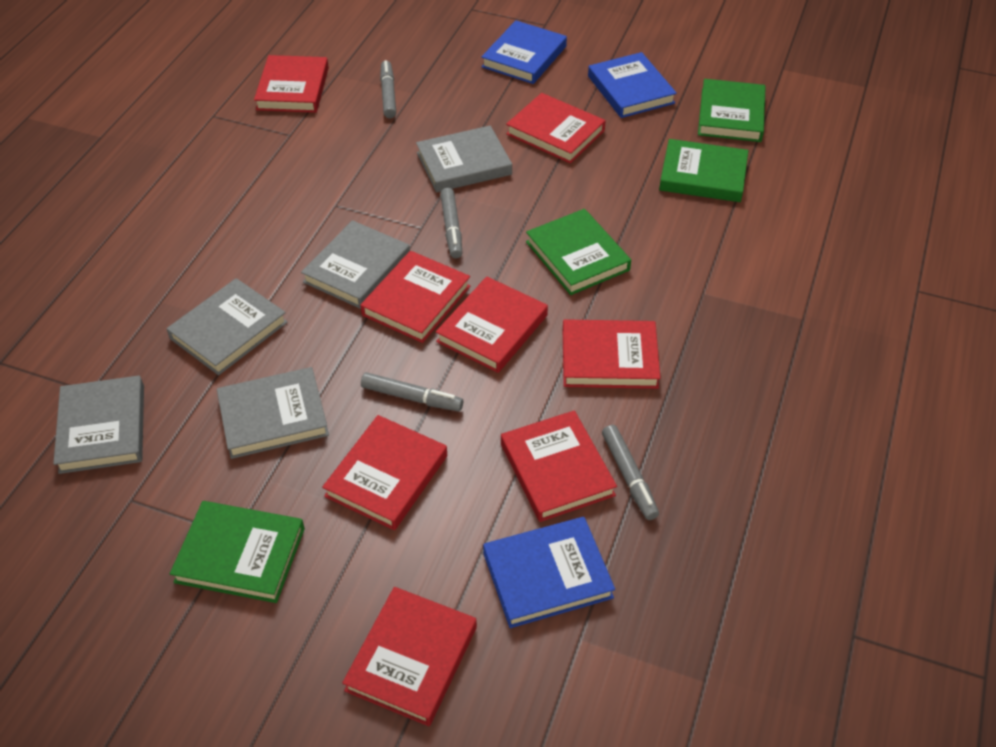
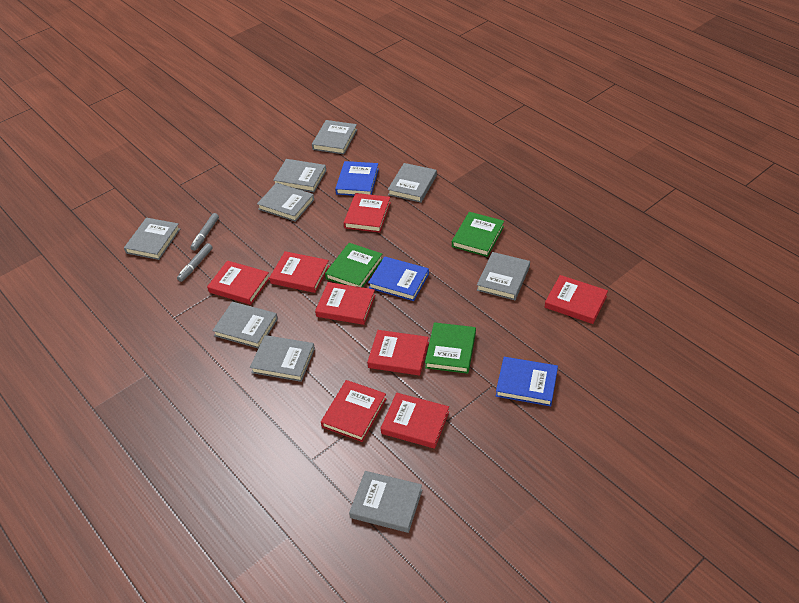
green book: [170,501,305,603] [526,209,631,295] [659,139,748,202] [698,79,766,142] = 4 -> [325,243,382,287] [425,322,476,374] [452,212,504,257] = 3
grey book: [53,376,144,474] [166,278,288,375] [217,367,329,459] [301,220,410,309] [416,126,512,193] = 5 -> [124,218,180,260] [212,302,278,348] [250,335,315,382] [257,183,314,222] [273,159,326,192] [312,120,357,154] [349,471,422,533] [388,163,437,203] [477,252,530,300] = 9
grey marker: [361,372,463,412] [380,60,396,118] [440,188,462,258] [602,425,659,520] = 4 -> [177,243,213,282] [190,213,219,251] = 2

